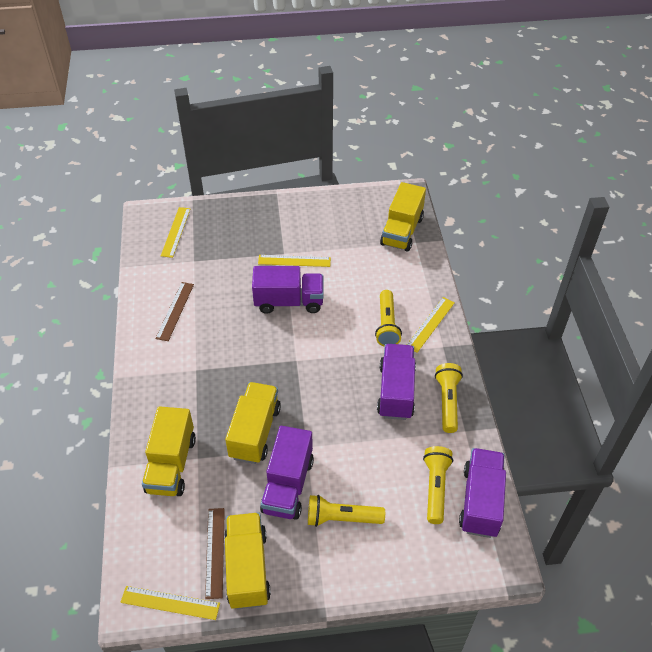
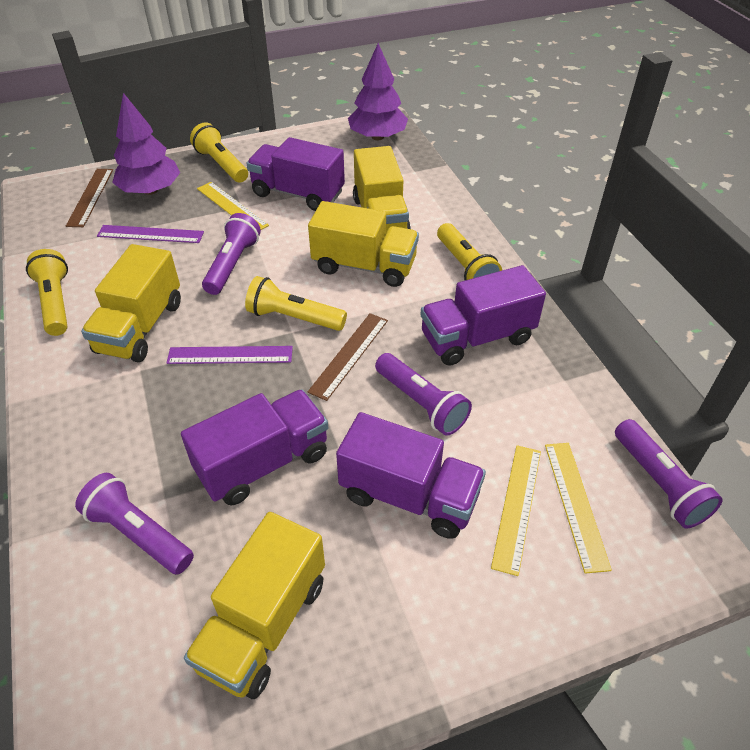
purple flashlight: none = 0 -> [75,473,194,575] [202,213,261,295] [375,353,472,436] [615,419,723,528] = 4
purple ruler: none = 0 -> [97,225,204,243] [167,346,293,364] = 2
purple tree: none = 0 -> [112,93,180,195] [348,43,408,141] = 2
yellow ruler: [120,586,220,620] [161,207,191,258] [258,255,331,267] [407,297,455,353] = 4 -> [197,182,269,230] [491,445,541,576] [545,443,612,574] = 3

